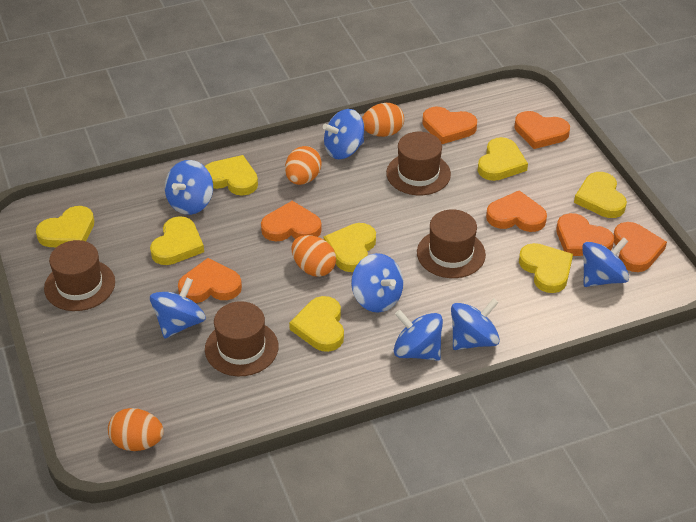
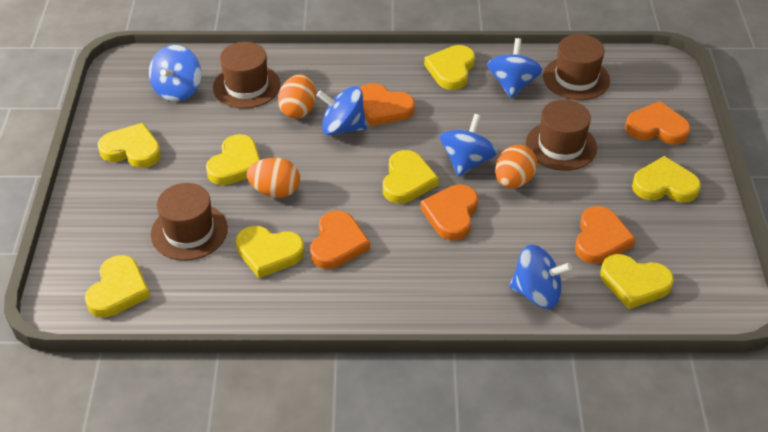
blue spinning top: [150,278,206,339] [165,160,213,215] [323,109,364,159] [351,253,403,313] [394,310,443,361] [451,298,500,350] [582,237,629,287] = 7 -> [149,45,201,102] [317,86,367,135] [440,114,497,177] [487,38,543,98] [509,244,572,309] = 5
orange egg: [108,408,164,451] [285,146,322,185] [291,235,336,277] [362,103,404,137] = 4 -> [247,158,300,198] [278,74,316,118] [495,145,537,188] = 3
orange heart: [178,258,242,303] [261,201,322,241] [422,107,477,144] [486,190,547,232] [514,111,570,149] [556,213,614,256] [613,222,667,272] = 7 -> [310,211,370,269] [360,83,415,126] [420,184,478,241] [575,206,636,264] [625,101,691,144] = 5

